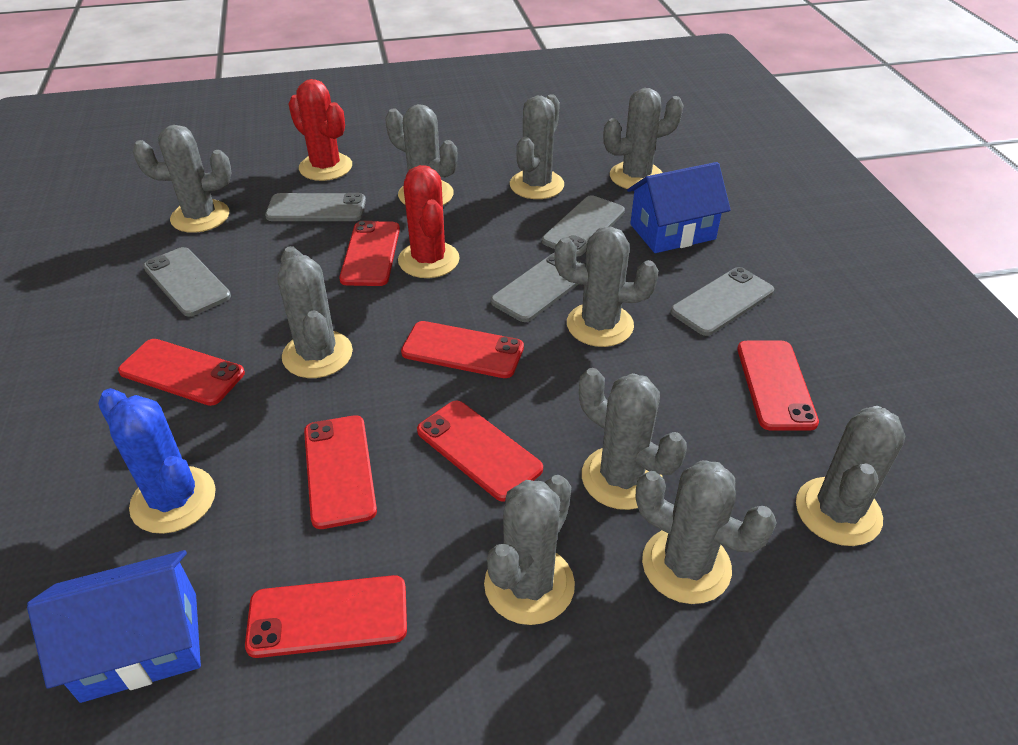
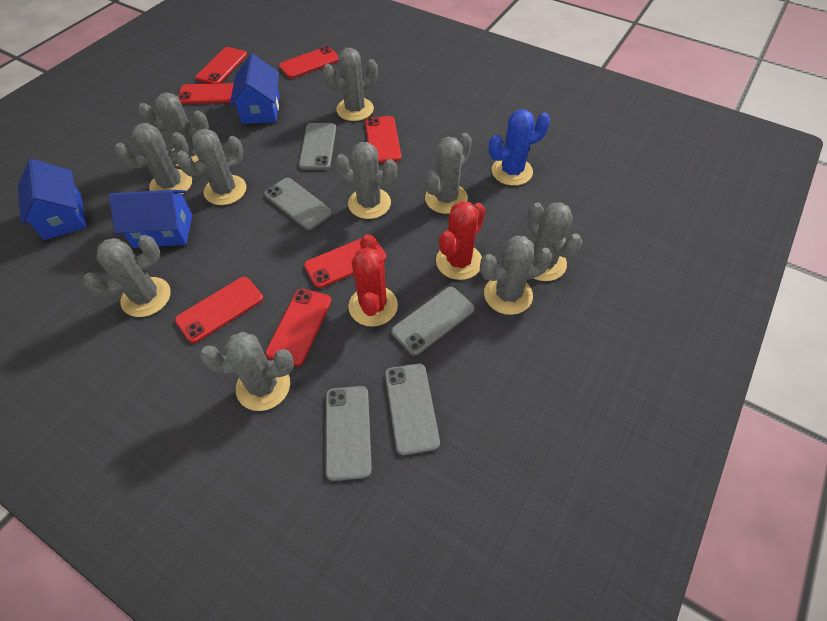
blue house: [27,550,201,703] [627,162,731,253] = 2 -> [18,159,86,240] [109,190,192,248] [230,54,279,124] = 3

